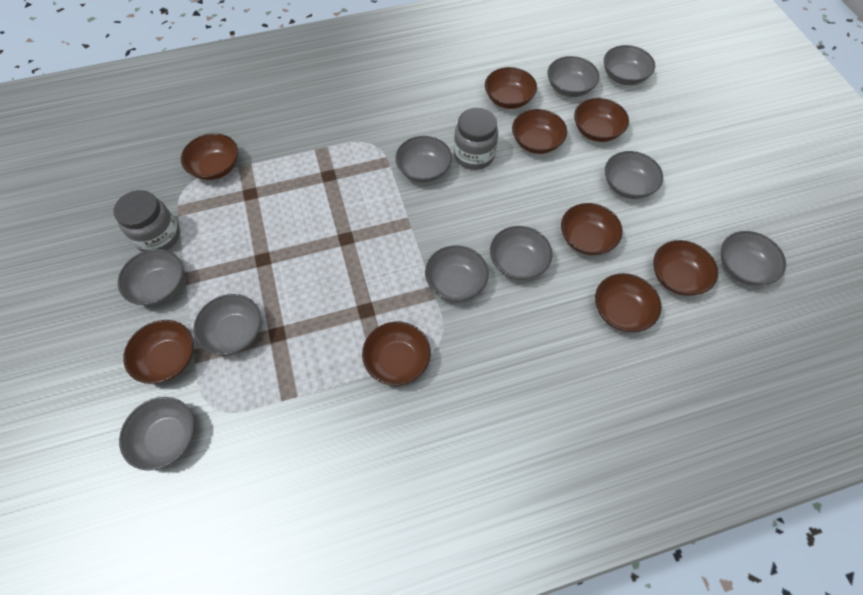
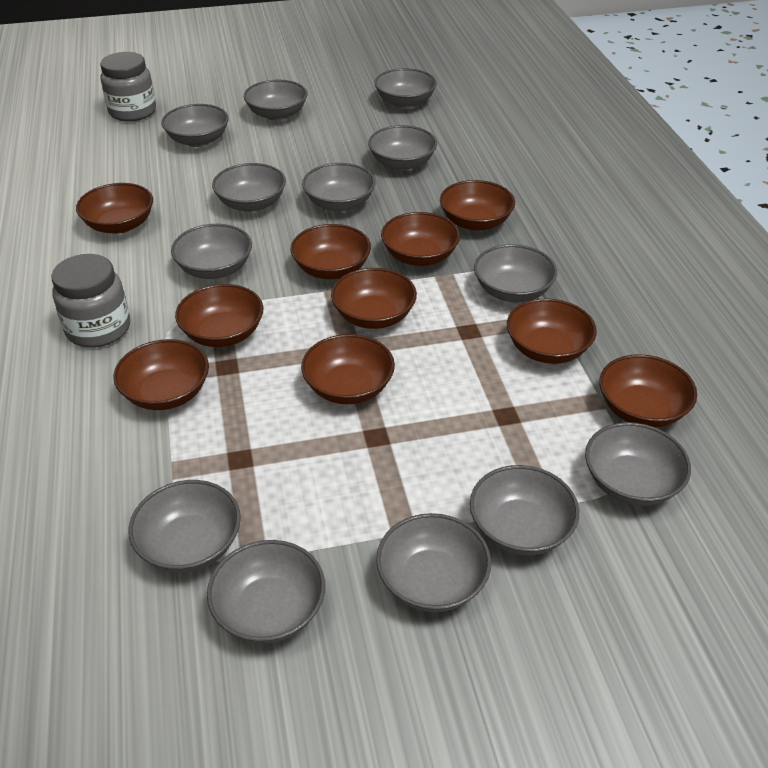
brown bowl: [123,320,194,384] [181,133,238,180] [362,321,431,386] [485,67,537,109] [512,109,567,154] [561,203,623,255] [574,98,629,142] [595,273,662,332] [653,240,718,296] = 9 -> [76,183,153,234] [113,339,209,410] [175,284,263,347] [290,224,371,279] [301,334,395,404] [331,268,417,329] [381,212,460,266] [440,180,515,231] [507,298,597,364] [599,354,697,427] = 10
grey bowl: [118,249,184,305] [119,397,195,471] [194,294,262,355] [395,136,452,183] [425,245,489,301] [490,226,553,280] [548,56,600,97] [604,45,655,85] [605,151,663,199] [721,231,786,286] = 10 -> [129,480,241,573] [161,104,229,147] [171,224,252,279] [207,540,325,644] [212,163,286,212] [244,80,307,121] [302,163,376,212] [368,125,437,171] [374,68,437,108] [376,513,491,612] [470,465,579,555] [474,244,557,302] [585,422,691,506] = 13

